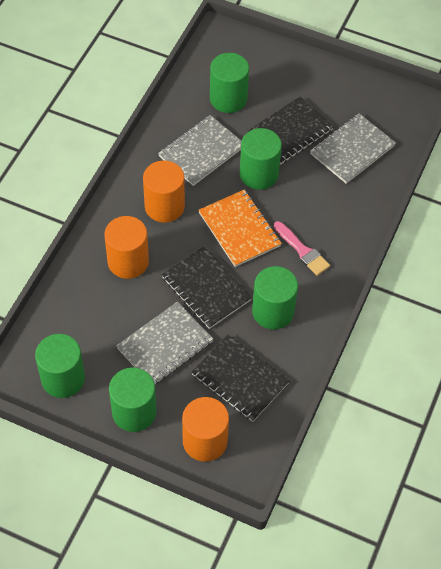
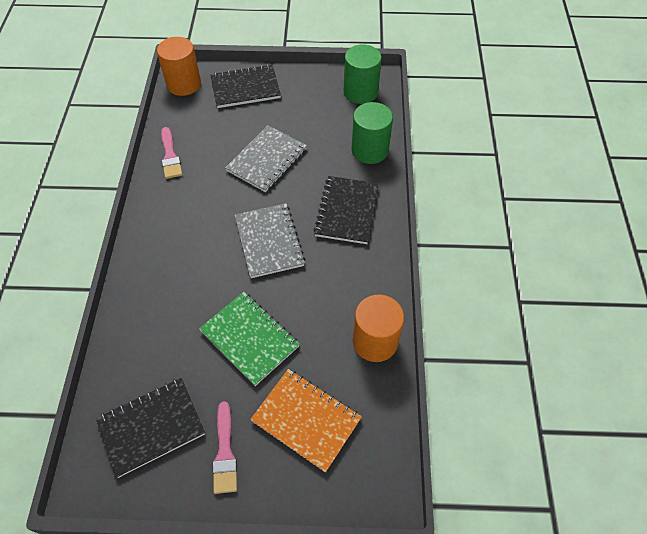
green cylinder: [35,334,85,398] [109,367,157,432] [210,53,249,113] [240,128,282,190] [252,266,298,329] = 5 -> [344,44,382,104] [351,102,393,164] = 2
green notebook: none = 0 -> [199,292,300,386] = 1
grey notebook: [116,302,213,384] [158,115,241,186] [310,113,396,184] = 3 -> [225,125,307,192] [235,203,305,278] = 2
orange cylinder: [104,216,149,279] [143,160,185,223] [182,397,229,462] = 3 -> [157,37,201,96] [353,294,404,362] = 2
pink brush: [274,221,330,276] = 1 -> [161,127,182,179] [212,401,237,494] = 2

